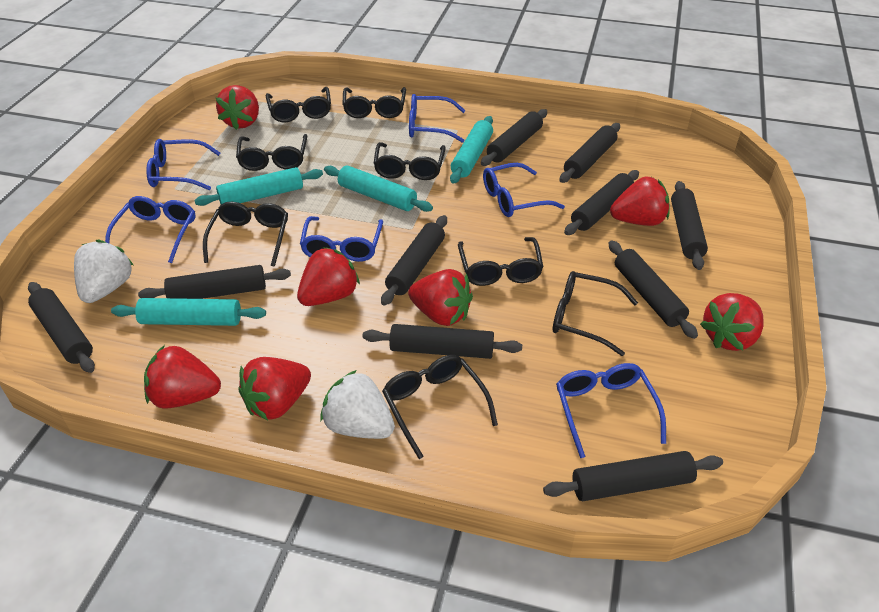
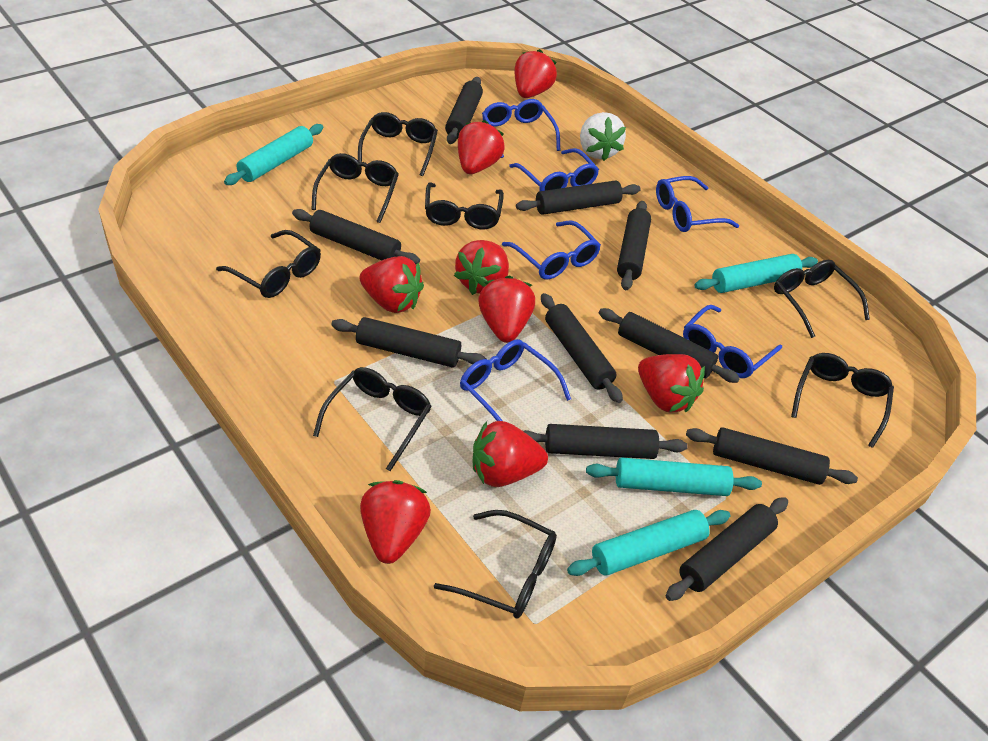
red strawberry: [144,345,221,409] [216,85,259,130] [238,357,311,420] [297,247,360,306] [408,269,473,326] [610,177,670,226] [700,293,764,351] = 7 -> [360,256,424,313] [360,480,431,564] [454,240,509,295] [458,120,505,174] [473,421,548,487] [478,275,535,343] [514,49,557,98] [638,354,705,413] = 8
white strawberry: [74,240,133,303] [320,370,395,439] = 2 -> [580,112,626,161] = 1

